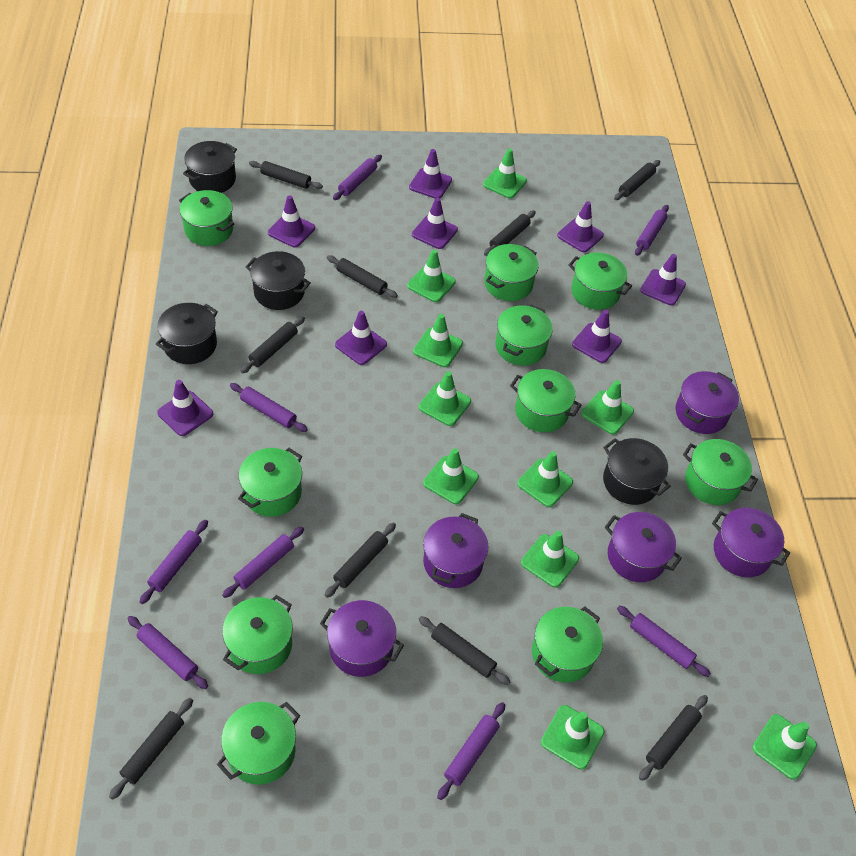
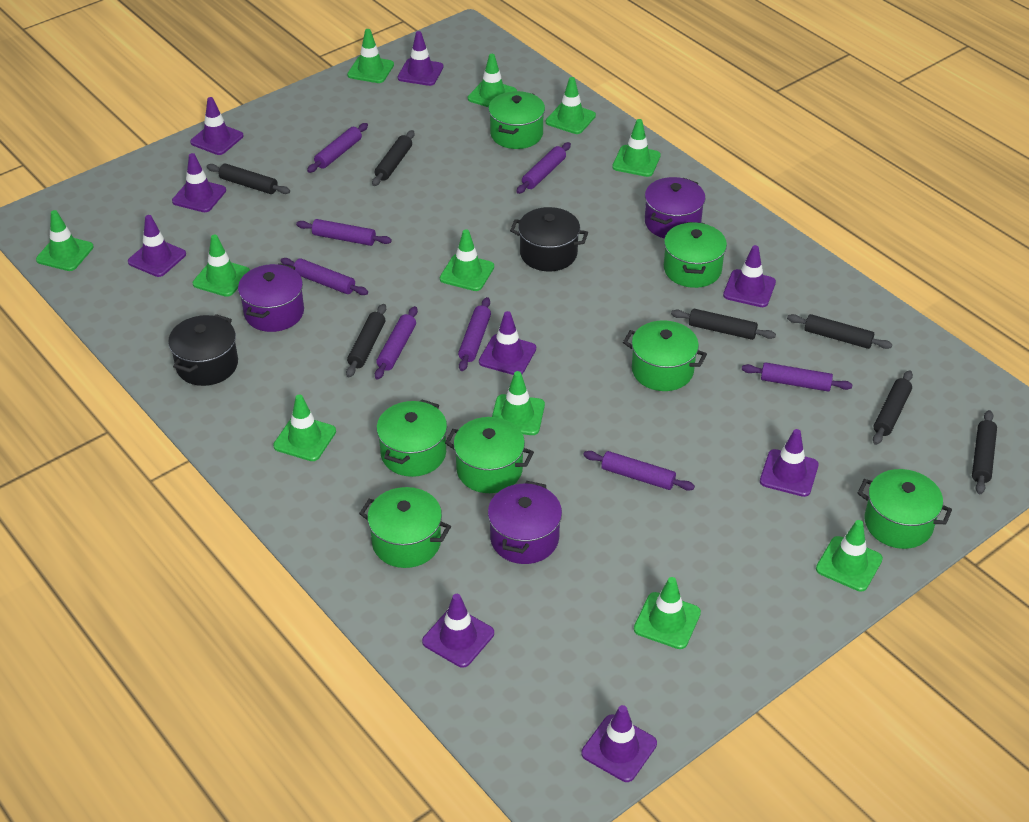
black pot: [156,303,218,364] [183,141,237,193] [246,251,311,310] [603,438,671,505] = 4 -> [168,314,238,386] [510,207,588,271] = 2
black rolling pin: [109,698,193,800] [241,316,305,373] [249,161,323,189] [325,523,396,598] [327,255,398,298] [418,616,511,685] [484,210,536,256] [614,160,660,200] [639,695,708,781] = 9 -> [207,164,290,194] [346,304,386,378] [372,130,414,186] [671,309,776,340] [787,314,892,349] [873,370,913,445] [972,410,997,494] = 7
green pot: [179,190,234,246] [217,702,300,785] [222,595,293,674] [238,448,303,517] [484,244,539,301] [495,305,553,366] [510,369,582,433] [532,607,603,683] [568,253,632,310] [683,439,758,505] = 10 -> [359,487,451,568] [376,399,447,477] [445,417,534,493] [488,91,545,149] [623,320,707,391] [664,222,727,288] [858,469,952,549] = 7
green traffic cone: [407,250,456,302] [413,314,463,367] [419,371,471,426] [423,448,479,504] [483,148,527,198] [517,451,573,507] [521,531,579,588] [541,705,604,770] [581,380,634,435] [752,714,817,780] = 10 -> [36,210,94,271] [193,235,250,297] [273,395,336,461] [347,29,394,83] [440,229,494,291] [468,54,517,107] [492,371,545,435] [546,77,596,134] [612,119,661,177] [634,577,701,649] [816,520,883,591] = 11
purple pot: [320,600,404,677] [423,513,488,588] [605,512,682,582] [676,371,739,434] [712,508,790,577] = 5 -> [238,263,304,332] [488,481,562,564] [645,177,705,239] = 3
purple traffic cone: [157,380,213,436] [268,195,315,248] [335,311,387,365] [409,149,452,198] [412,198,458,249] [557,201,604,253] [572,310,622,363] [640,254,686,306] = 8 -> [128,215,186,277] [172,153,226,212] [190,97,244,155] [398,31,443,86] [422,594,494,668] [479,311,536,375] [582,705,657,782] [723,245,776,307] [760,429,819,497] = 9

